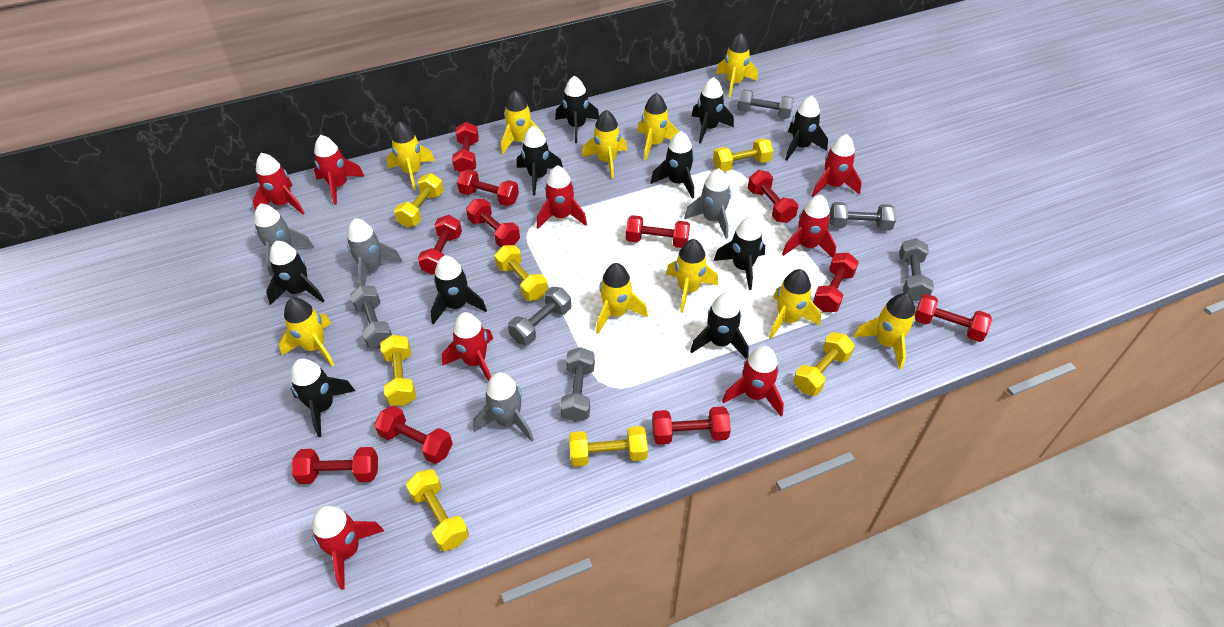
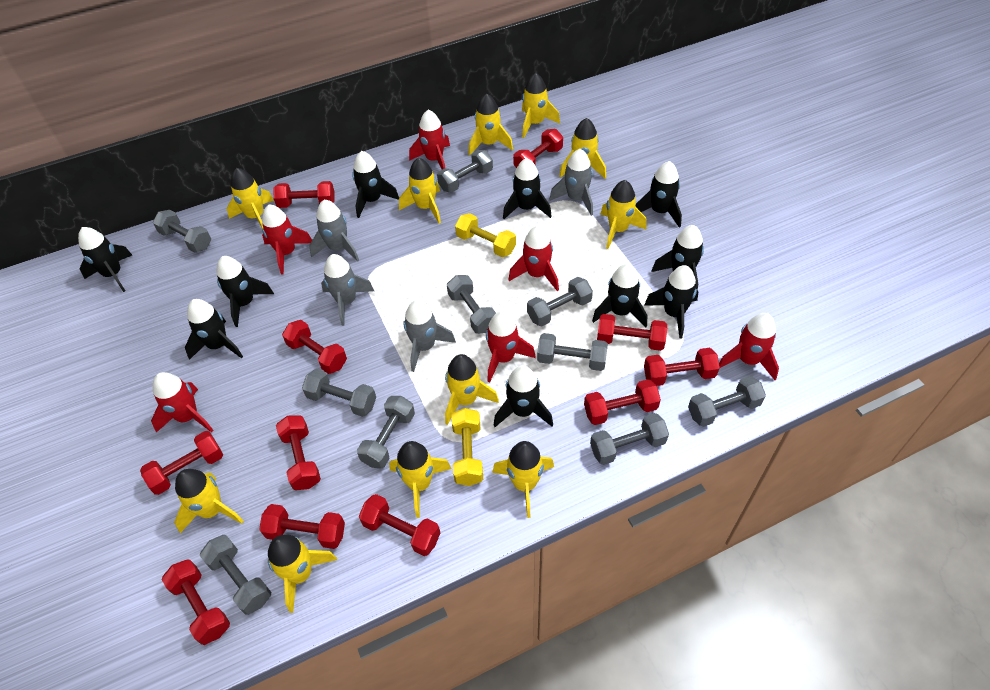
grey dumbbell: [350,285,392,348] [508,287,571,345] [560,347,595,422] [737,89,794,119] [830,202,896,231] [899,238,934,302] = 6 -> [153,210,211,253] [200,535,271,615] [302,369,376,417] [357,396,415,469] [437,150,493,193] [447,275,496,334] [527,277,593,326] [537,333,608,371] [590,413,669,465] [688,376,766,427] = 10
red rocket: [253,153,305,214] [312,506,384,590] [314,135,365,205] [442,312,493,382] [537,165,587,228] [722,346,784,416] [782,195,836,258] [812,134,862,197] = 8 -> [151,372,214,433] [262,205,312,275] [409,110,450,169] [486,311,536,383] [508,226,559,291] [719,313,779,380] = 6
yellow dumbbell: [380,335,416,406] [394,173,444,228] [406,469,469,551] [495,245,548,301] [569,426,648,466] [713,138,773,172] [793,332,855,396] = 7 -> [451,408,483,486] [455,213,516,257] = 2
yellow rocket: [279,298,334,366] [387,121,435,190] [501,90,544,154] [582,110,627,179] [596,263,648,334] [637,93,679,160] [666,239,718,313] [716,33,758,98] [769,269,821,339] [853,293,915,369] = 10 -> [174,469,244,533] [227,168,274,229] [268,535,337,613] [389,441,451,518] [399,158,441,224] [445,354,499,425] [468,94,513,155] [492,441,554,518] [522,73,560,138] [559,118,606,179] [601,180,647,249] = 11

